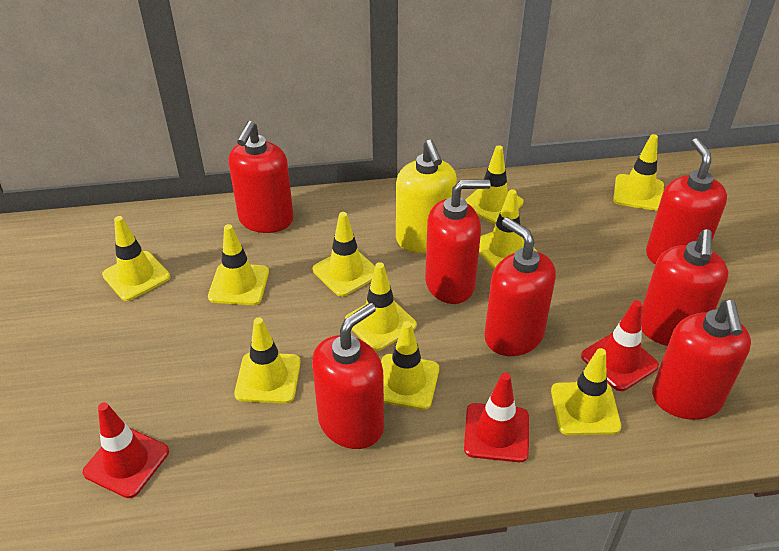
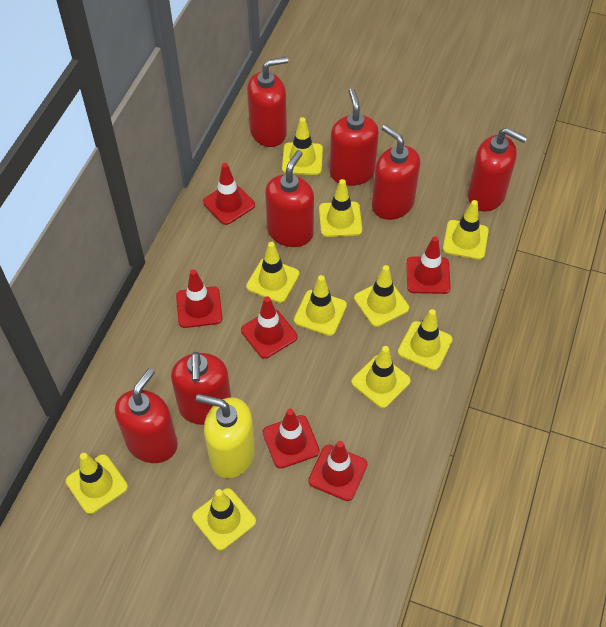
red traffic cone: [83,402,169,498] [464,373,529,462] [581,300,659,391] = 3 -> [176,269,222,328] [203,163,255,225] [241,296,298,359] [263,409,320,469] [308,441,367,501] [406,236,451,294] = 6

